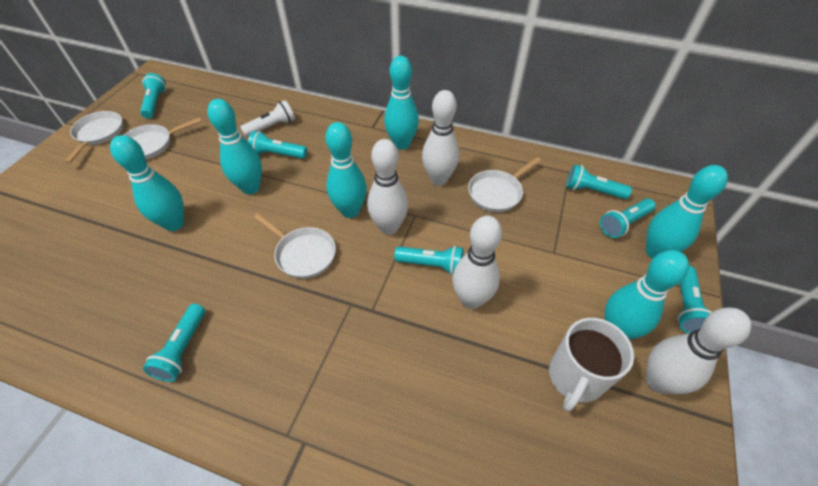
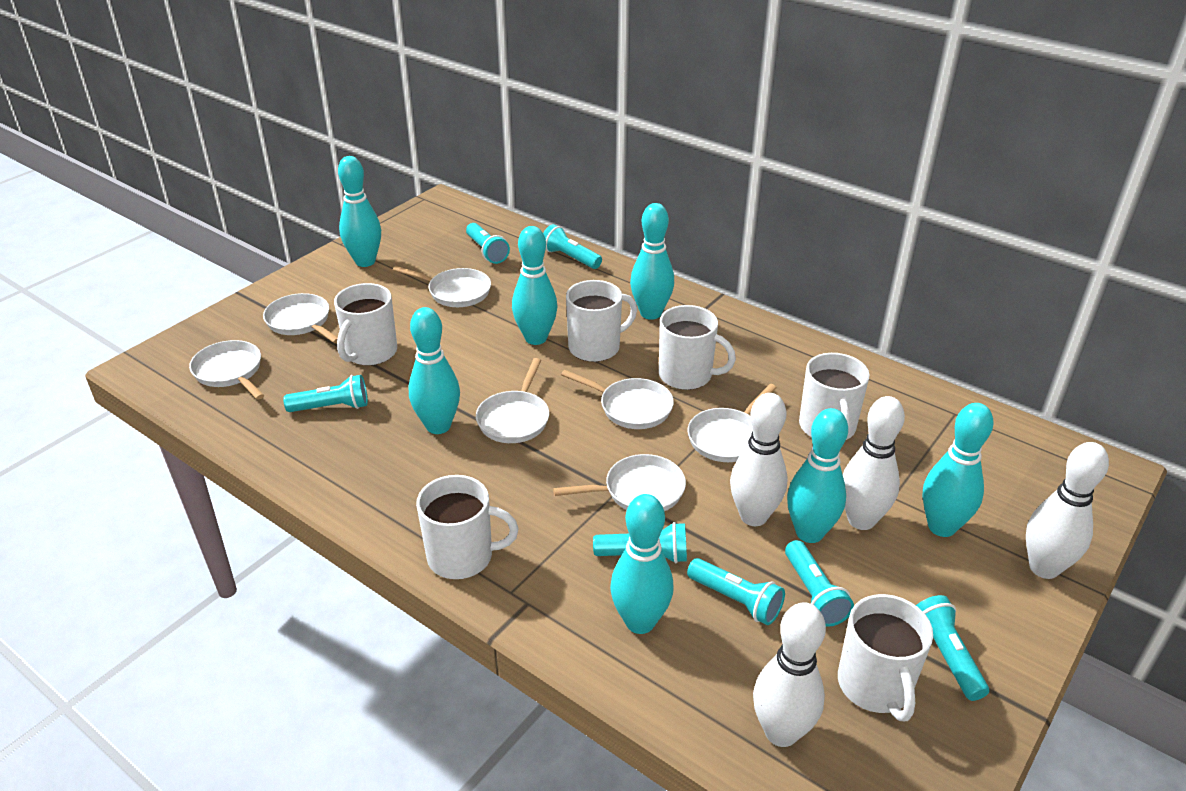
turquoise bowling pin: [110,135,184,231] [207,99,262,194] [325,122,367,218] [384,56,419,150] [605,250,689,339] [646,165,728,259] = 6 -> [338,156,381,267] [408,307,460,434] [512,226,558,345] [610,494,674,634] [630,203,674,320] [787,408,848,543] [922,403,994,537] = 7
white flashlight: [240,100,295,137] = 1 -> none = 0
white mug: [549,318,634,412] = 1 -> [334,283,397,366] [416,475,519,579] [566,280,637,362] [659,305,736,390] [799,353,870,440] [838,594,933,721] = 6
white pan: [65,111,123,164] [124,117,202,159] [254,213,336,279] [468,157,541,212] = 4 -> [189,340,264,400] [263,293,338,343] [393,266,491,307] [476,358,549,443] [553,454,686,511] [561,370,674,429] [688,384,777,462] = 7

